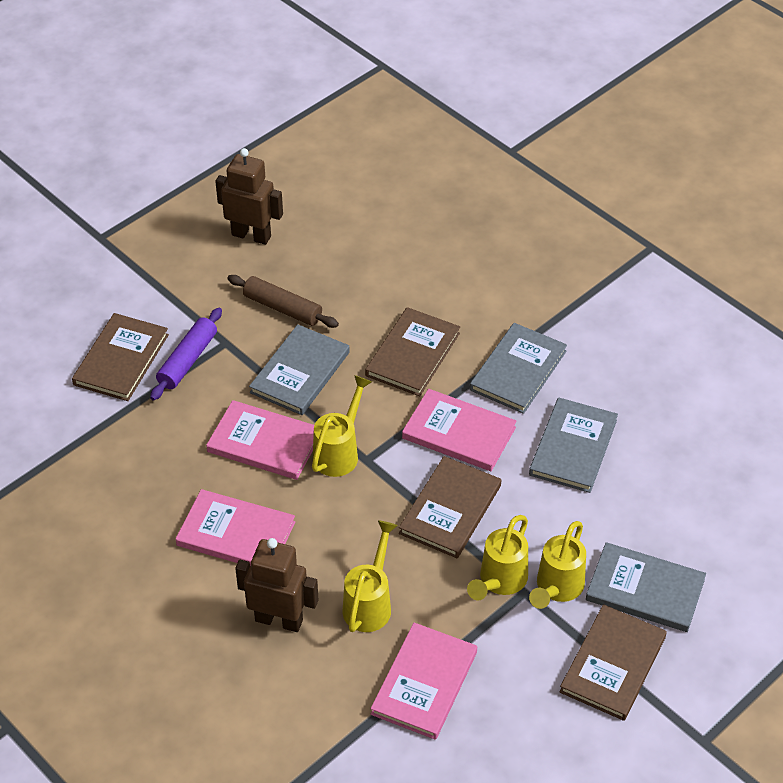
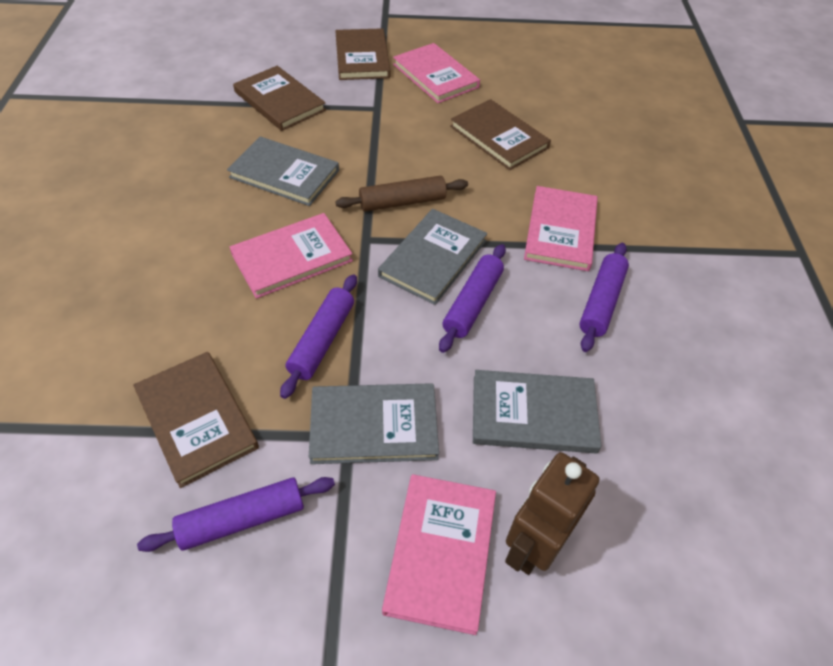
brown robot: [215,148,283,245] [235,538,318,632] = 2 -> [505,452,600,575] = 1
purple rolling pin: [150,308,222,401] = 1 -> [137,477,335,552] [280,274,357,399] [439,244,506,353] [579,243,629,352] = 4
yellow watering can: [312,375,372,477] [343,520,398,632] [467,515,528,600] [529,521,586,609] = 4 -> none = 0

